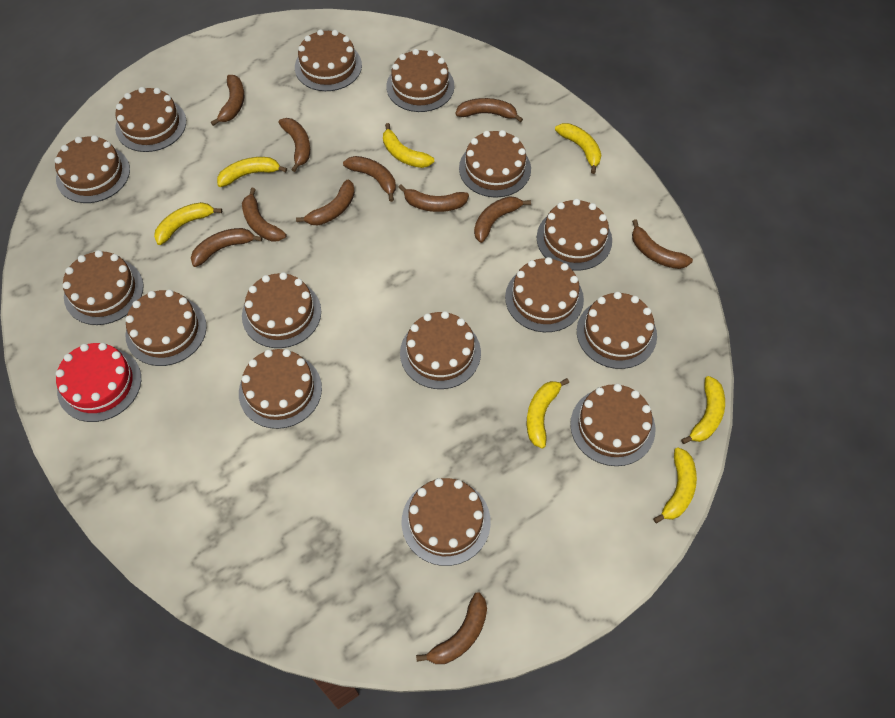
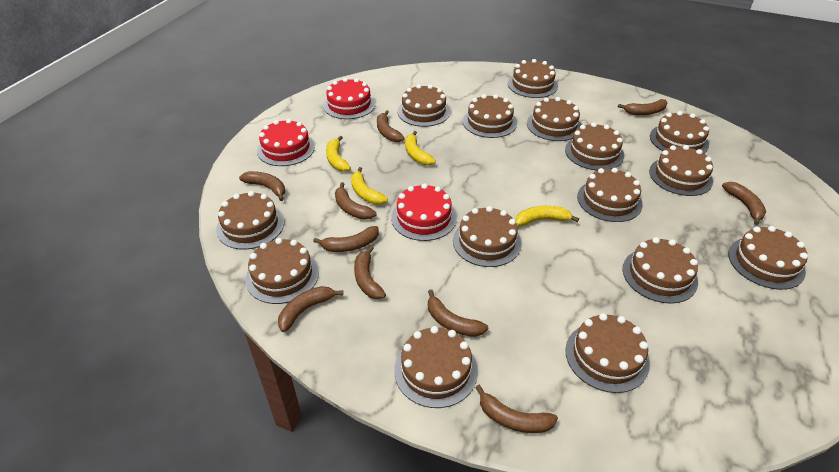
brown banana: [191,228,262,267] [211,75,244,126] [242,188,287,242] [278,118,310,172] [296,180,355,225] [343,156,396,202] [398,185,469,212] [416,592,487,664] [455,98,523,123] [474,196,531,243] [632,219,693,269] = 11 -> [239,171,285,201] [278,286,343,332] [313,226,379,252] [335,182,376,220] [354,246,386,299] [377,110,405,142] [428,289,488,337] [475,385,558,433] [618,99,668,115] [722,182,766,225] = 10
red cake: [56,343,141,422] = 1 -> [257,119,315,166] [323,78,376,119] [391,183,457,241] = 3
yellow banana: [154,202,222,245] [217,157,287,187] [383,123,434,168] [527,378,569,449] [555,123,601,174] [653,447,697,523] [681,376,725,444] = 7 -> [326,136,351,172] [351,167,388,205] [405,131,436,165] [515,206,579,226] = 4

